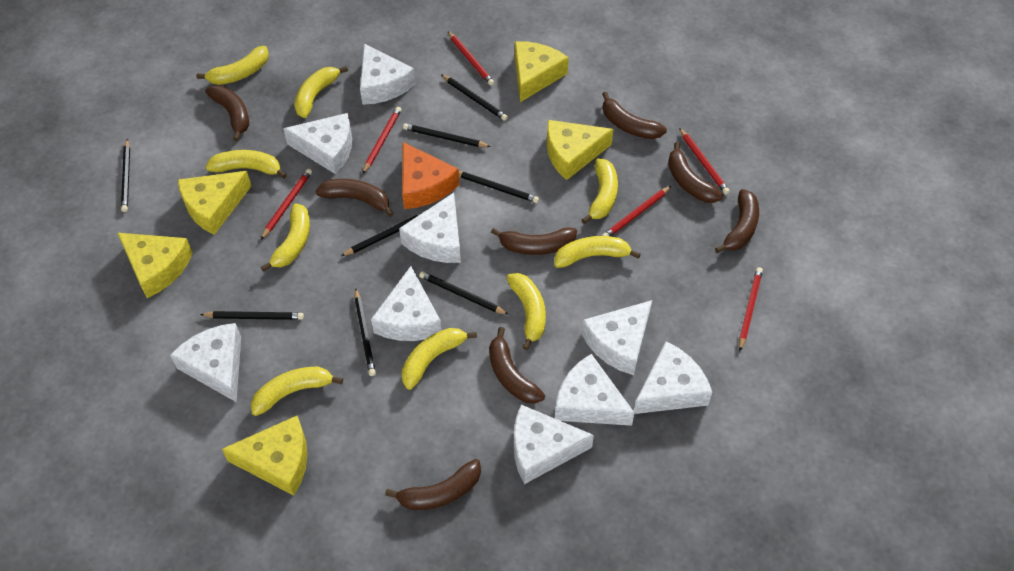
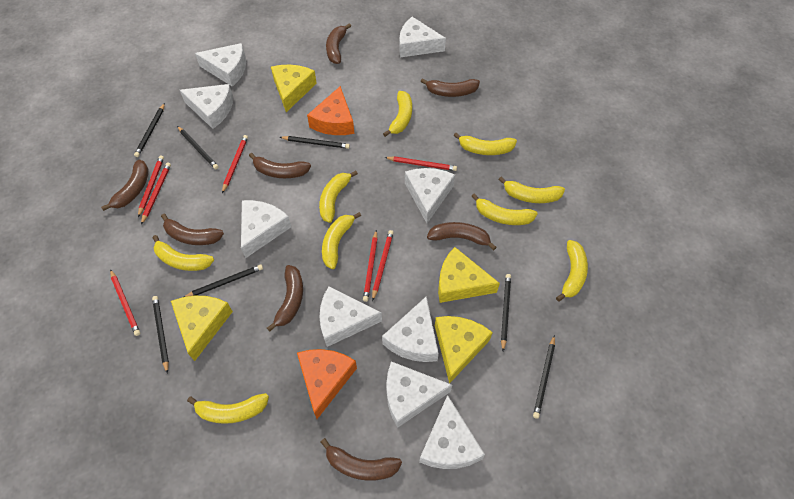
black pencil: [121,139,130,212] [200,311,304,320] [341,211,425,256] [354,289,376,376] [403,123,491,147] [419,271,509,315] [441,74,508,121] [459,171,539,203] = 8 -> [134,103,165,157] [152,296,169,374] [177,126,219,169] [184,264,263,297] [280,136,350,149] [501,274,511,351] [533,335,555,419] = 7
orange cheese: [402,142,459,209] = 1 -> [297,349,357,419] [307,86,354,135] = 2
red pencil: [261,169,312,240] [363,107,401,174] [448,32,494,86] [602,186,671,236] [679,128,730,194] [739,267,763,351] = 6 -> [110,269,140,336] [138,155,164,217] [141,163,171,225] [222,135,248,193] [363,230,378,302] [372,230,394,301] [384,156,457,171] = 7
yellow cheese: [118,233,193,298] [178,171,251,235] [222,416,307,496] [515,41,569,102] [547,120,613,180] = 5 -> [171,296,233,361] [271,65,317,112] [435,316,493,384] [438,247,500,303] = 4

